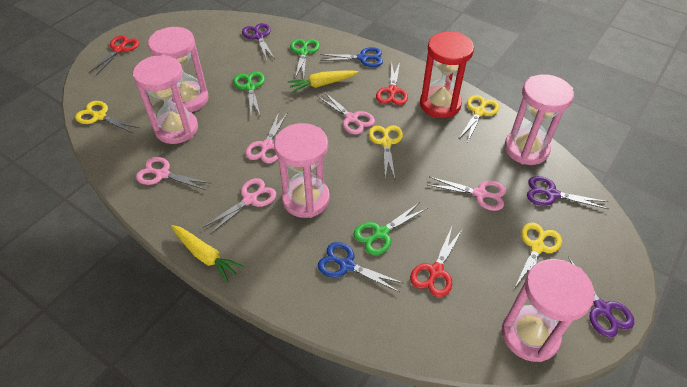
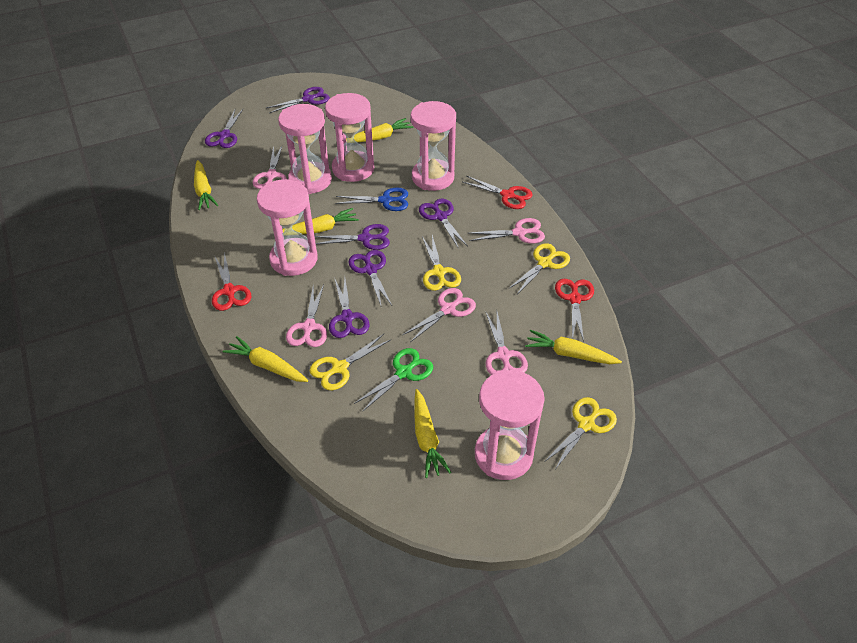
blue scissors: [318,242,403,292] [320,47,383,67] = 2 -> [335,187,408,211] = 1
green scissors: [233,72,265,117] [290,39,320,78] [354,202,427,255] = 3 -> [354,348,433,412] = 1
purple scissors: [242,23,275,60] [527,176,608,209] [568,257,634,337] = 3 -> [205,109,243,148] [266,87,330,113] [315,224,390,250] [329,279,370,338] [348,250,392,308] [419,199,468,249] = 6
red hourglass: [420,32,474,118] = 1 -> none = 0
yellow carrot: [171,225,244,283] [288,70,359,93] = 2 -> [194,160,218,210] [223,336,308,382] [282,208,359,234] [346,118,413,142] [414,389,451,478] [525,330,622,364] = 6

